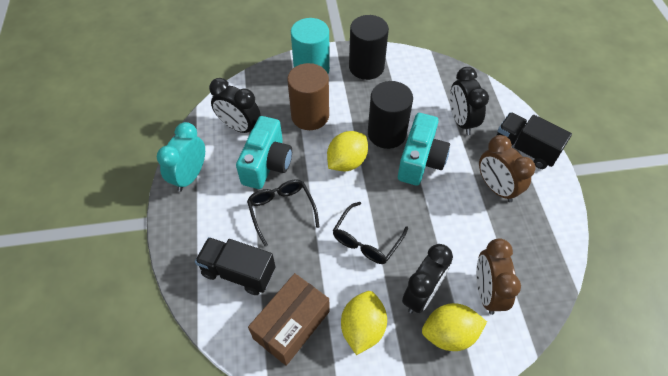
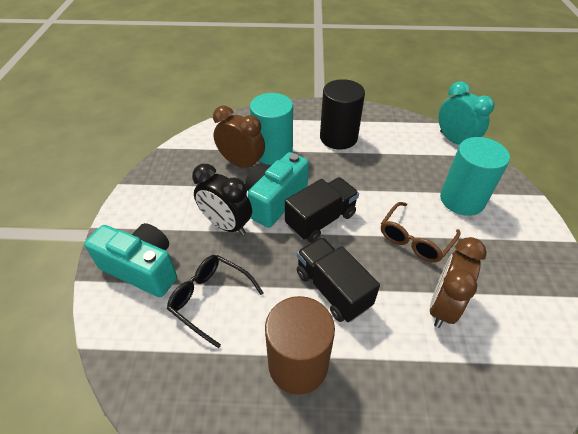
black clock: [209,78,261,133] [402,244,453,313] [450,67,489,135] = 3 -> [192,164,252,235] = 1
black cylinder: [349,15,389,80] [368,81,413,149] = 2 -> [320,79,365,149] = 1
black glasses: [247,179,319,247] [333,202,408,264] = 2 -> [167,255,263,348] = 1
brown box: [248,273,330,366] = 1 -> none = 0
brown glasses: none = 0 -> [381,202,461,262] = 1
turquoise cylinder: [291,18,330,74] = 1 -> [250,93,293,165] [440,137,510,216] = 2
yellow lemon: [327,131,368,171] [341,291,387,355] [422,303,487,351] = 3 -> none = 0

